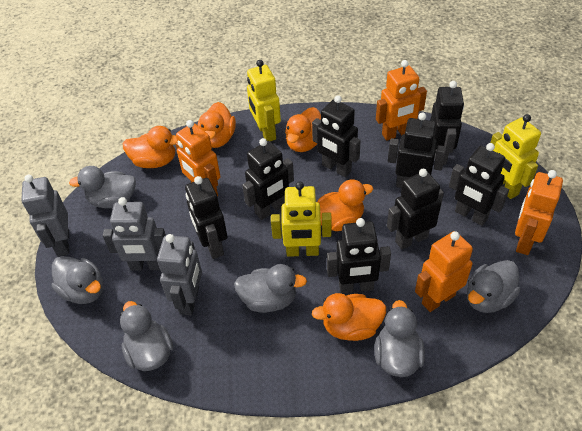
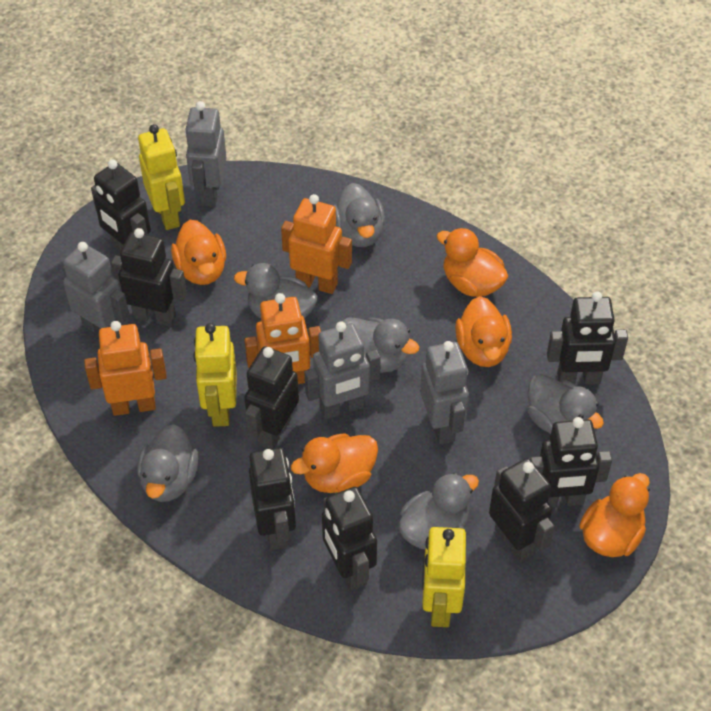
grey robot: [21,175,69,256] [102,197,166,271] [157,234,202,315] = 3 -> [63,242,130,332] [185,101,227,207] [304,322,381,419] [420,341,469,445] = 4
orange robot: [175,120,220,197] [376,60,427,141] [415,231,473,312] [515,170,563,255] = 4 -> [84,321,167,416] [245,293,321,384] [281,194,352,294] = 3

